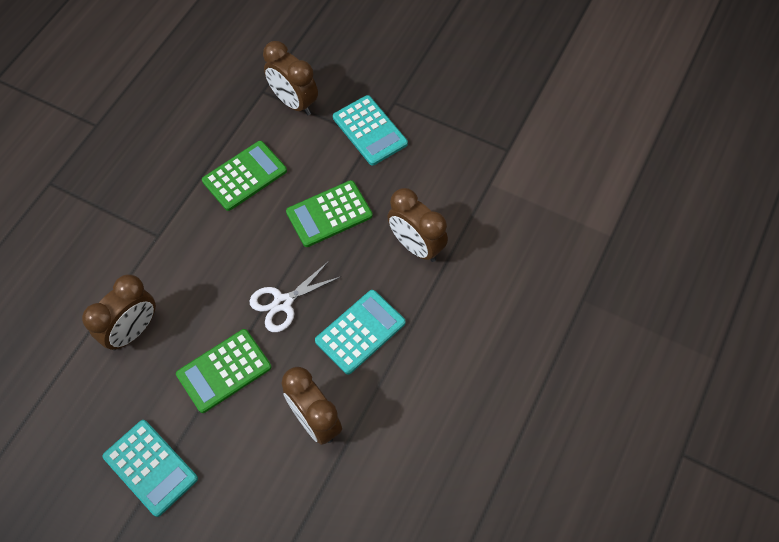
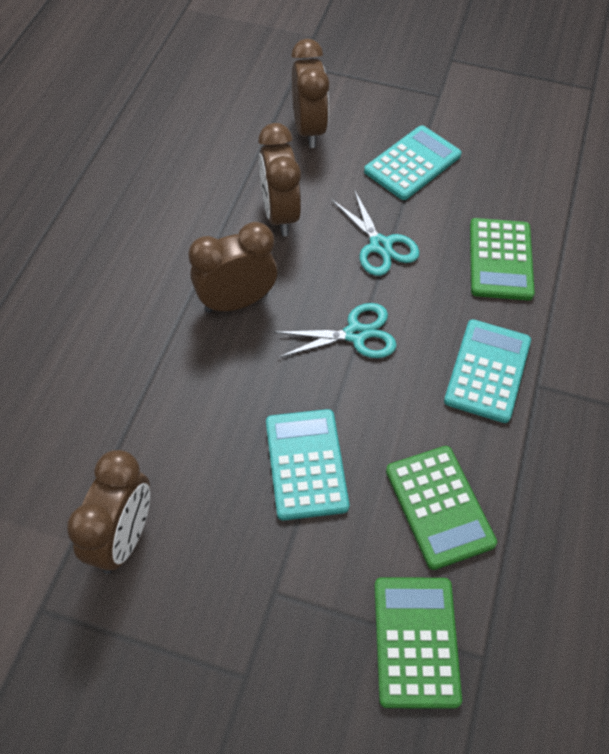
turquoise scissors: none = 0 -> [274,303,397,358] [332,189,420,276] = 2
white scissors: [249,261,342,332] = 1 -> none = 0

